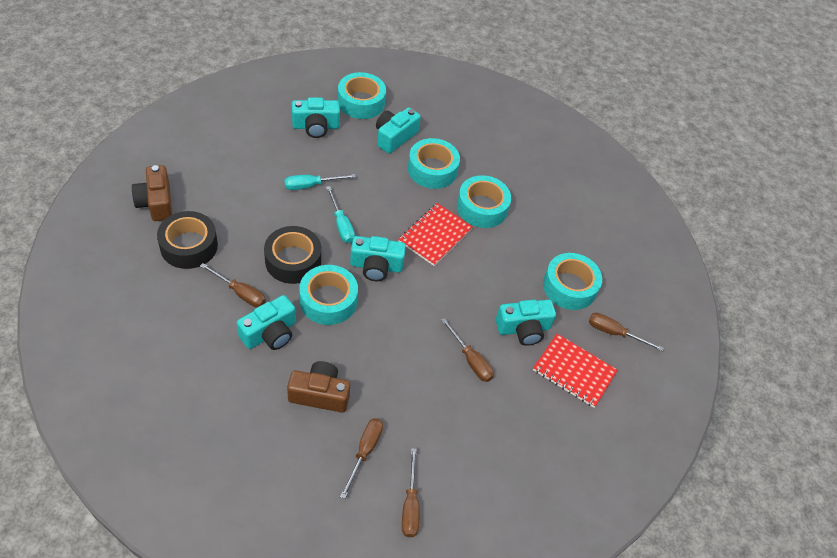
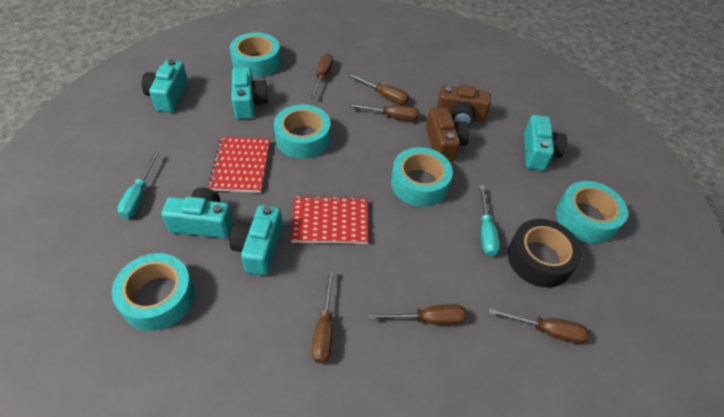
black tape: [157,211,218,269] [264,226,321,284] = 2 -> [508,219,582,288] = 1
brown screwdriver: [200,263,266,307] [340,418,383,499] [402,448,419,537] [441,318,494,382] [589,313,664,352] = 5 -> [310,53,333,99] [312,270,334,363] [347,73,409,104] [348,104,419,121] [369,304,467,325] [488,308,589,344] = 6

